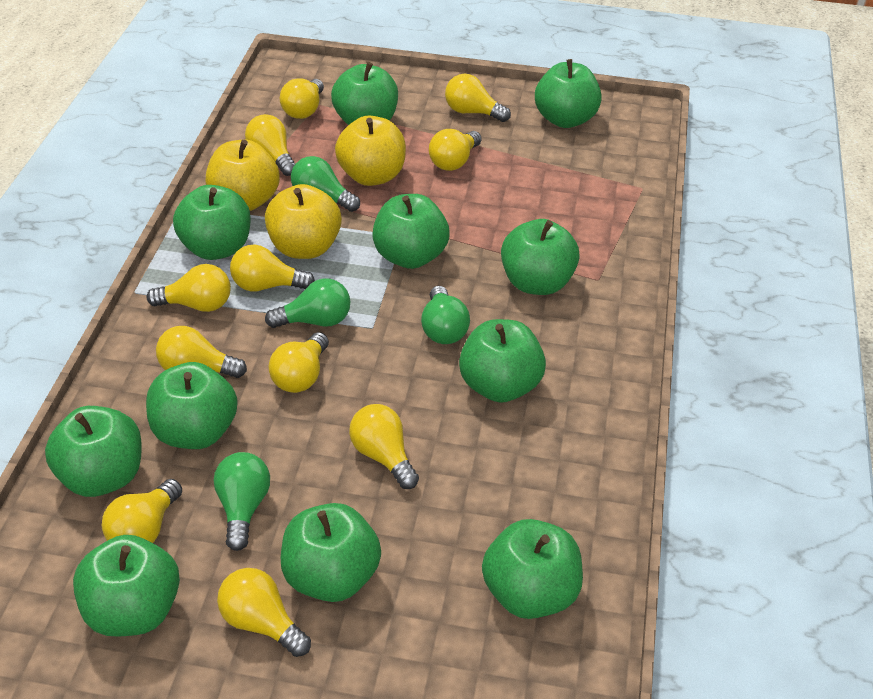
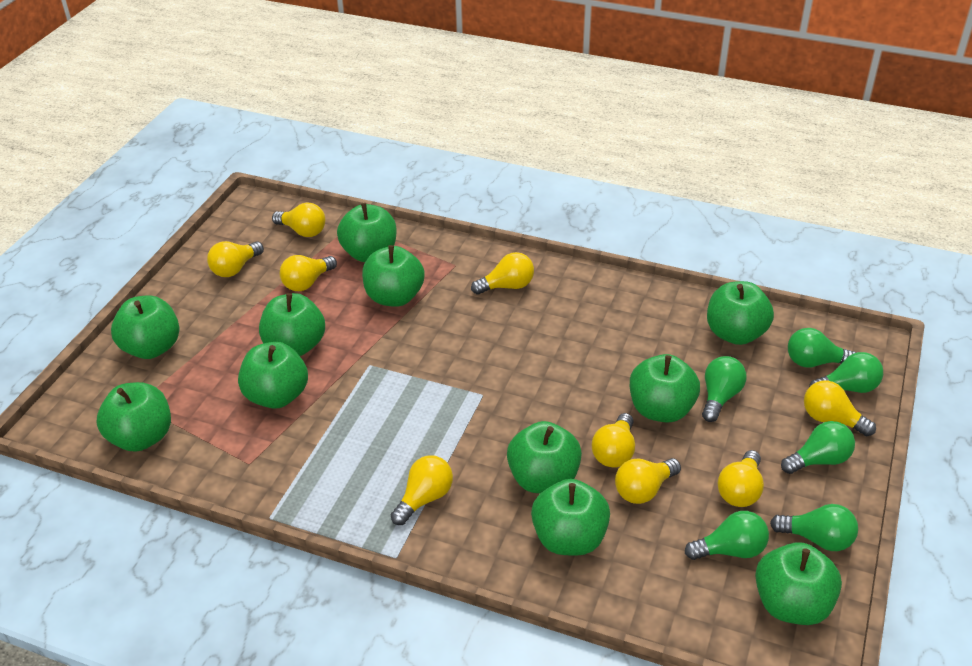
green light bulb: [214,452,270,551] [265,278,350,328] [291,156,360,212] [421,286,470,344] = 4 -> [685,511,769,560] [702,356,746,422] [770,504,858,551] [781,421,855,474] [788,328,856,367] [809,352,883,393] = 6
yellow apple: [205,139,280,211] [265,184,342,259] [335,116,406,186] = 3 -> none = 0
yellow light bulb: [102,479,182,543] [146,264,231,312] [156,326,247,378] [217,568,311,657] [230,244,315,291] [245,114,295,176] [269,332,329,393] [280,78,324,119] [349,404,419,489] [429,129,482,171] [445,74,511,122] = 11 -> [207,241,264,277] [272,203,325,237] [280,255,337,291] [391,455,453,525] [471,252,534,295] [592,413,635,467] [615,458,681,504] [717,450,764,507] [804,381,876,436] = 9

